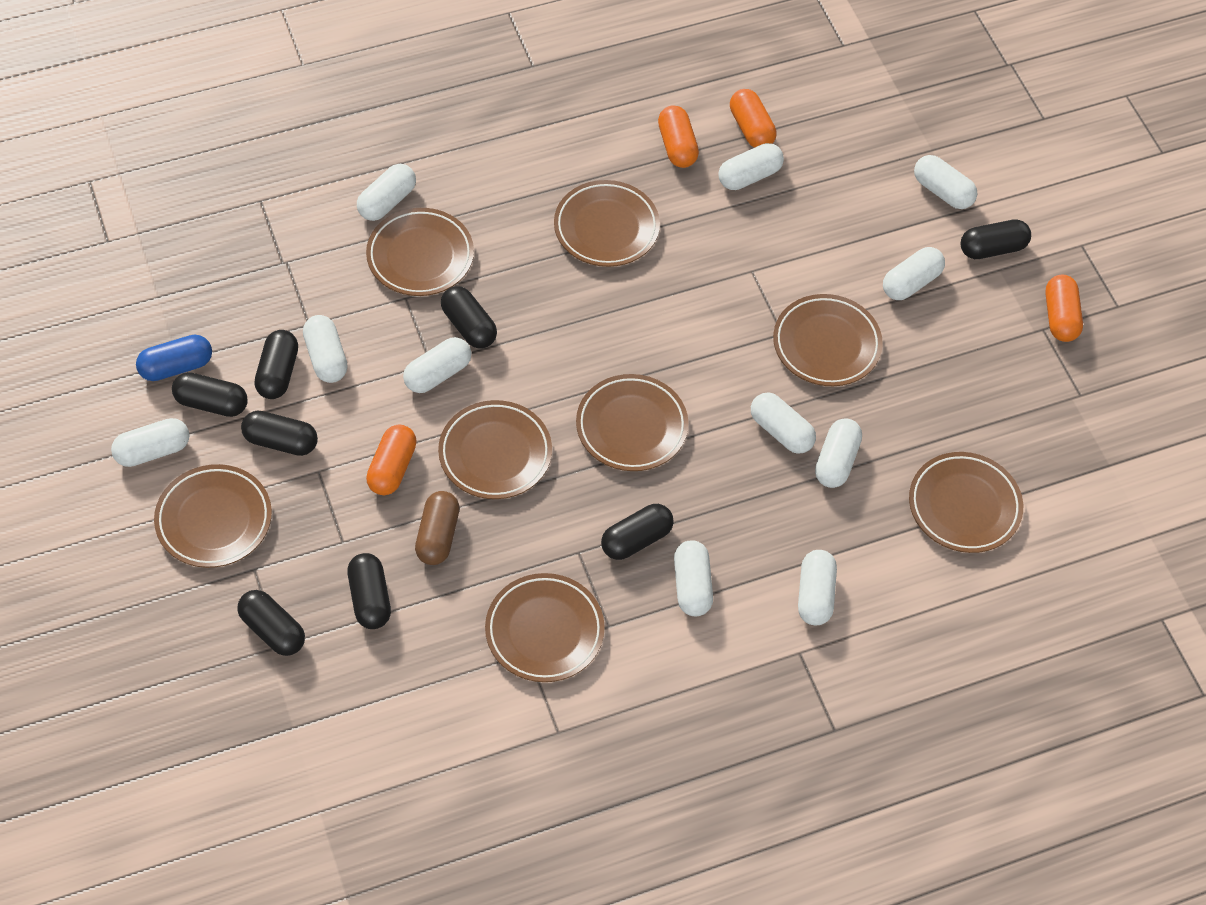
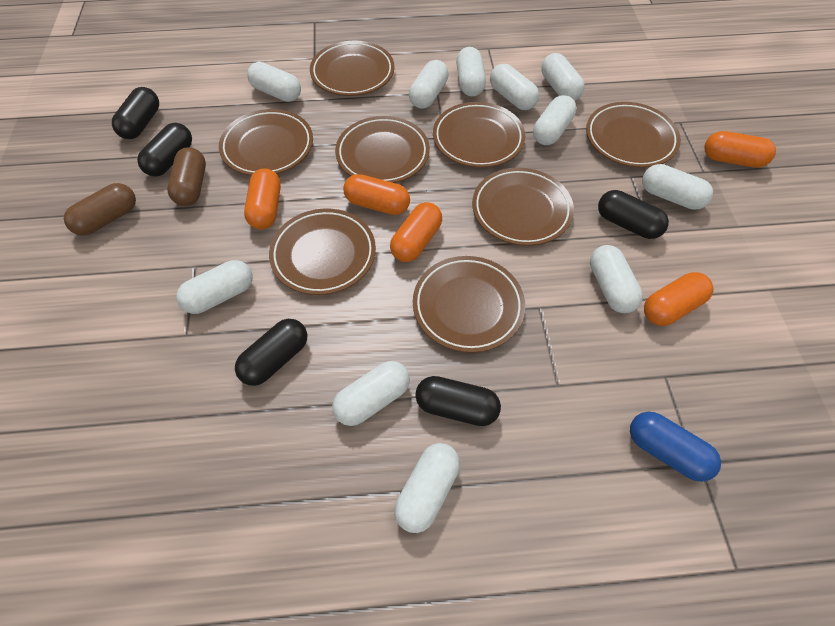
black capsule: [172,372,248,417] [237,590,305,656] [241,411,318,456] [254,330,298,399] [347,553,391,629] [441,286,497,348] [601,504,674,560] [961,219,1031,259] = 8 -> [112,87,159,139] [137,123,192,177] [235,319,307,386] [415,376,501,426] [598,190,669,239] = 5
brown capsule: [415,491,460,565] = 1 -> [64,183,136,236] [168,147,206,206] = 2
orange capsule: [366,425,417,495] [658,105,699,168] [730,89,776,148] [1045,275,1083,342] = 4 -> [244,169,281,229] [343,174,410,215] [390,202,442,262] [644,272,714,326] [704,131,776,168] = 5

